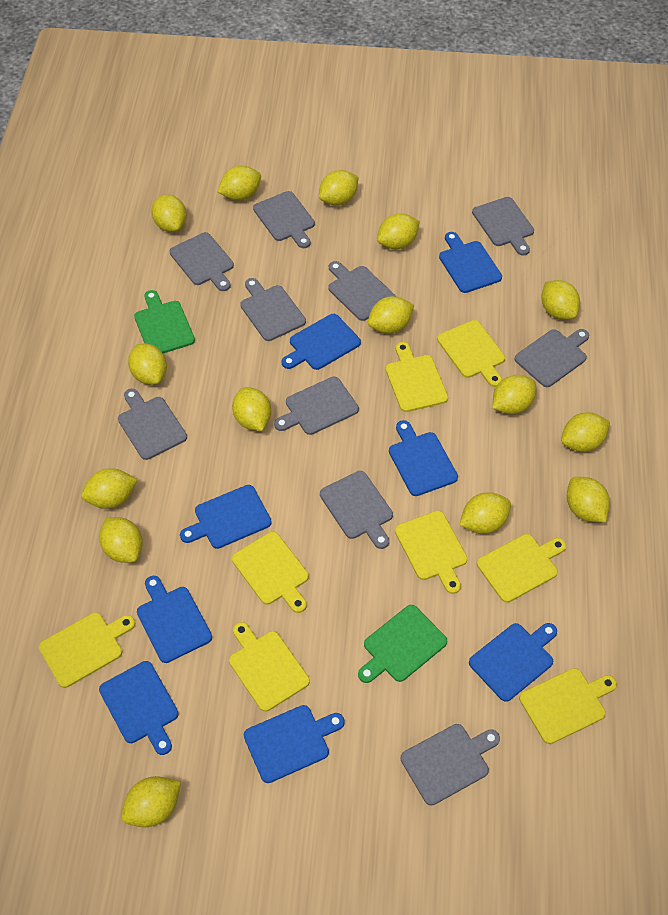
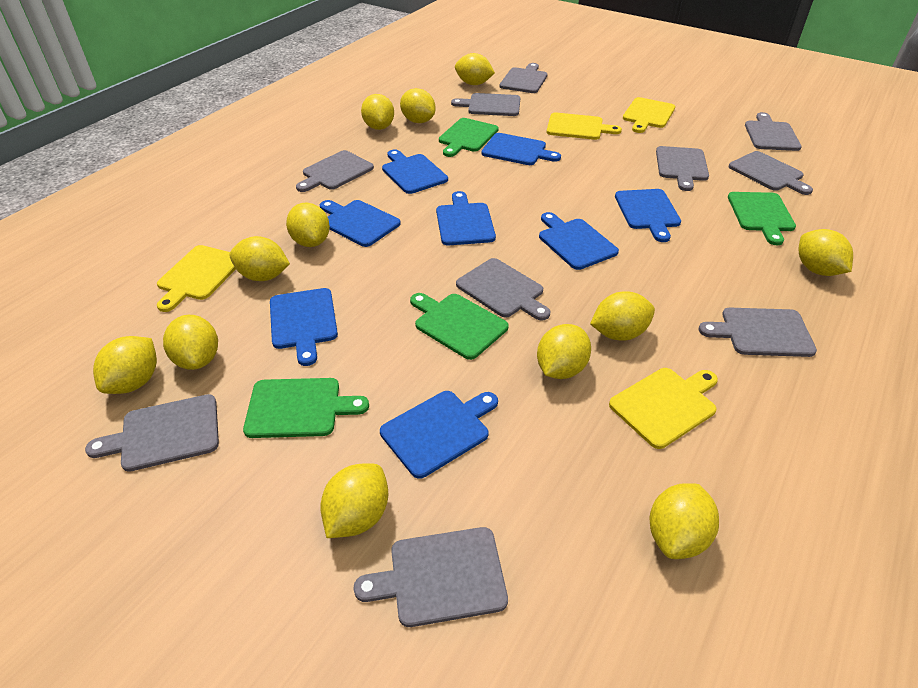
green cutting board: [134,290,195,353] [358,605,447,683] = 2 -> [243,378,369,438] [410,293,509,360] [439,118,499,157] [728,192,796,245] = 4
yellow cutting board: [39,612,135,688] [229,622,310,712] [232,532,309,613] [386,342,448,412] [395,511,468,594] [437,320,505,387] [477,534,566,603] [519,668,617,744] = 8 -> [157,245,236,312] [547,112,622,140] [609,368,718,449] [623,97,675,133] = 4
yellow lemon: [81,468,138,509] [99,517,143,563] [121,776,181,827] [128,344,167,385] [151,194,187,232] [218,166,261,200] [232,387,271,431] [319,170,359,205] [368,296,414,334] [377,213,420,249] [460,492,511,534] [492,375,536,414] [541,280,580,320] [561,412,610,452] [567,477,610,522] = 15 -> [93,336,157,394] [163,315,218,370] [229,236,290,281] [286,203,330,247] [320,463,389,538] [361,94,394,130] [400,88,436,123] [455,53,495,85] [537,324,591,379] [590,291,655,341] [650,483,719,559] [798,229,853,276] = 12

